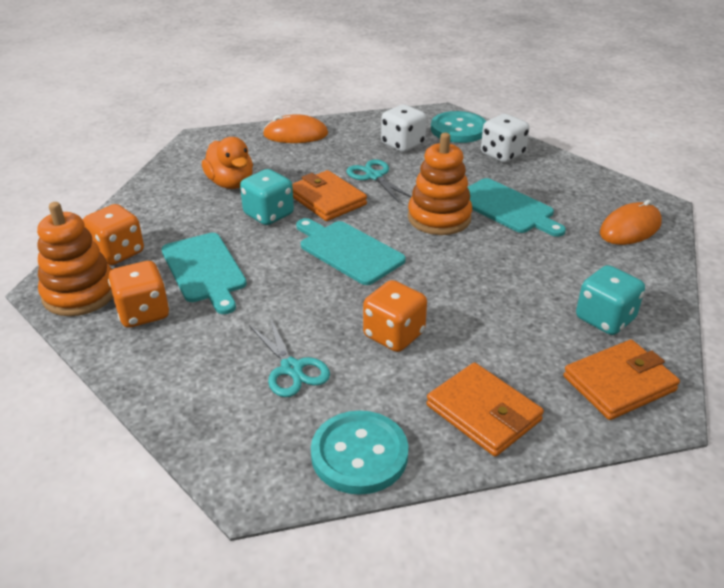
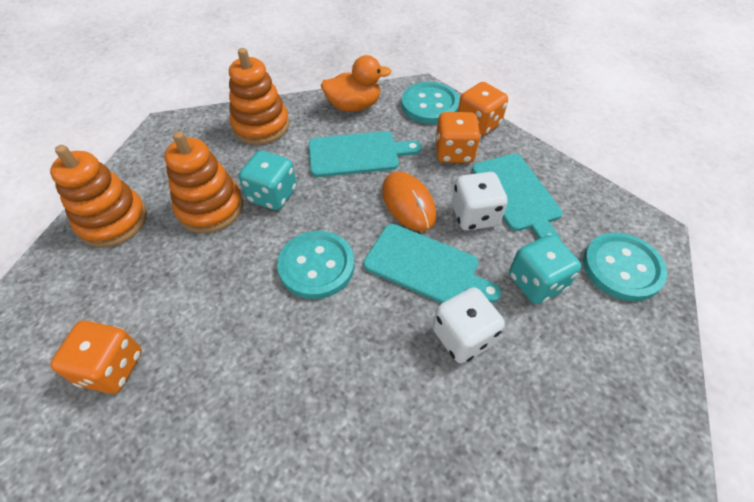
orange mouse: [263,114,328,143] [600,200,662,245] = 2 -> [382,171,436,231] = 1
orange stacking toy: [37,202,113,316] [408,133,472,235] = 2 -> [50,145,147,247] [165,131,243,233] [229,48,289,145] = 3
orange wallet: [292,170,367,221] [426,362,544,457] [563,340,680,420] = 3 -> none = 0
turquoise button: [311,411,408,495] [431,111,486,143] = 2 -> [277,231,354,299] [401,82,460,124] [583,232,667,301] = 3
turquoise scissors: [249,318,330,397] [346,159,412,202] = 2 -> none = 0

